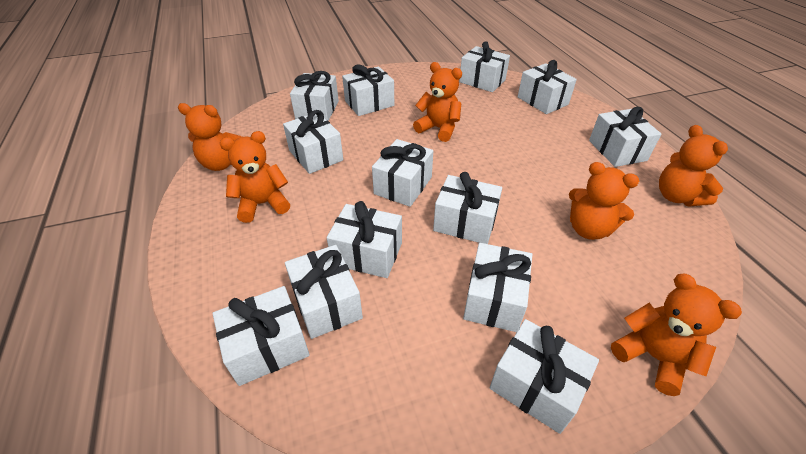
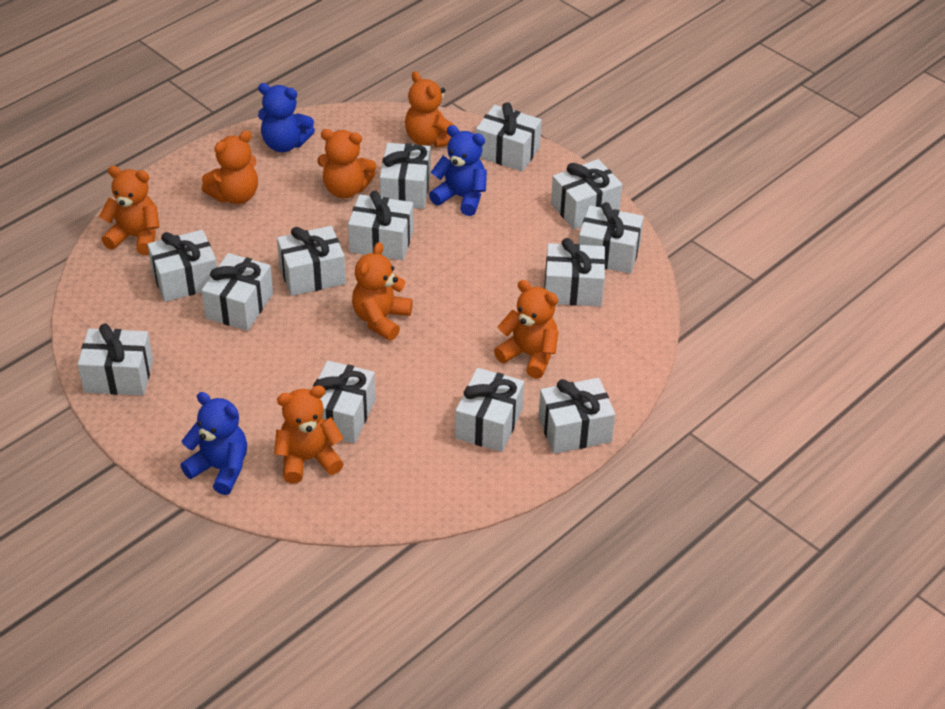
blue teddy bear: none = 0 -> [180,392,247,495] [258,83,315,152] [429,125,487,216] = 3
orange teddy bear: [178,103,242,171] [220,131,290,223] [413,62,462,142] [569,162,639,240] [611,273,742,396] [659,125,728,207] = 6 -> [99,166,159,255] [202,130,258,204] [274,385,344,484] [317,129,376,198] [352,242,413,341] [405,71,454,148] [494,280,559,379] = 7

